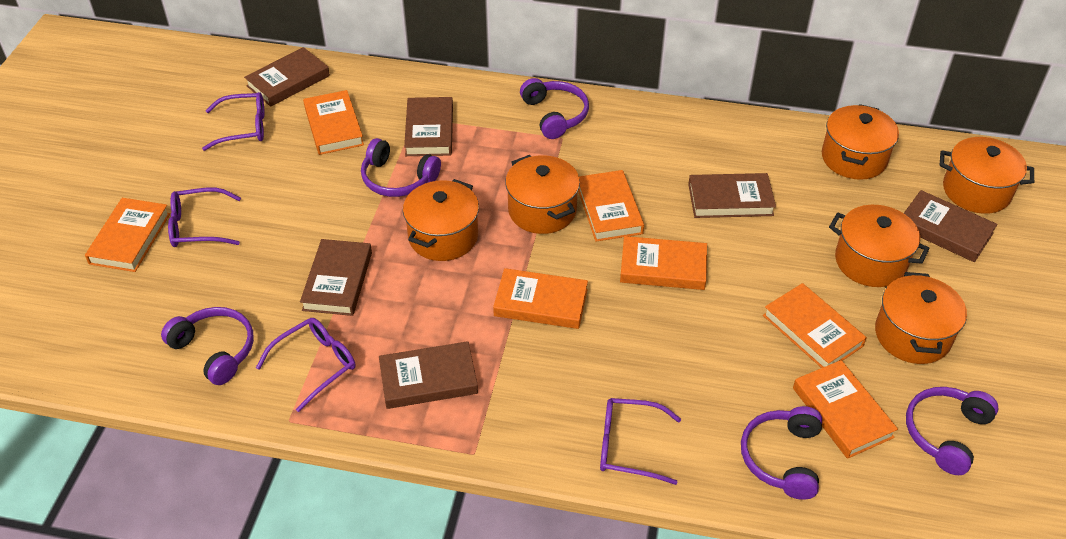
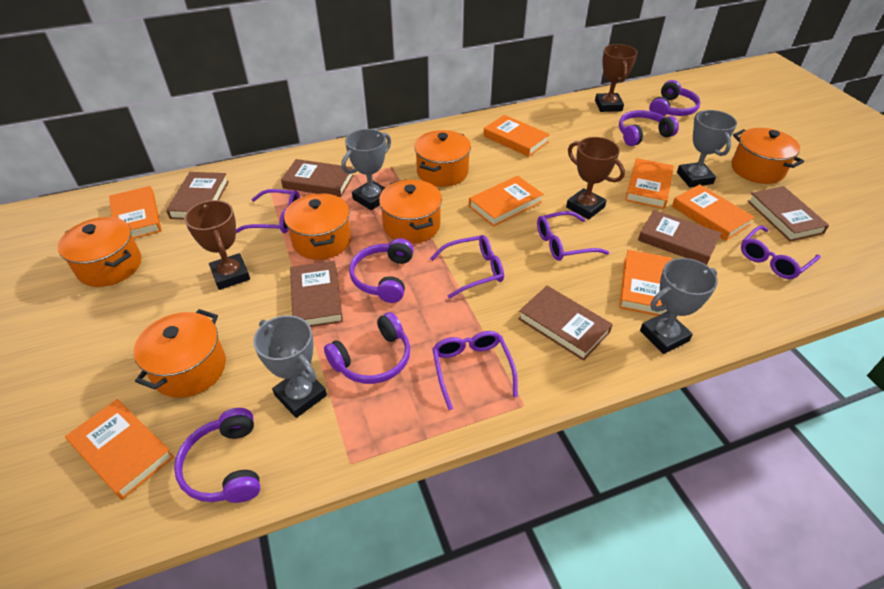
brown trophy: none = 0 -> [184,200,250,290] [566,137,625,220] [595,44,638,112] = 3
grey trophy: none = 0 -> [253,315,327,418] [342,129,391,210] [640,258,718,354] [677,110,737,187] = 4
purple glasses: [168,188,241,247] [202,92,265,151] [256,318,356,412] [600,398,681,485] = 4 -> [236,189,300,233] [430,235,504,298] [432,331,518,410] [537,211,609,261] [741,225,820,279] = 5

